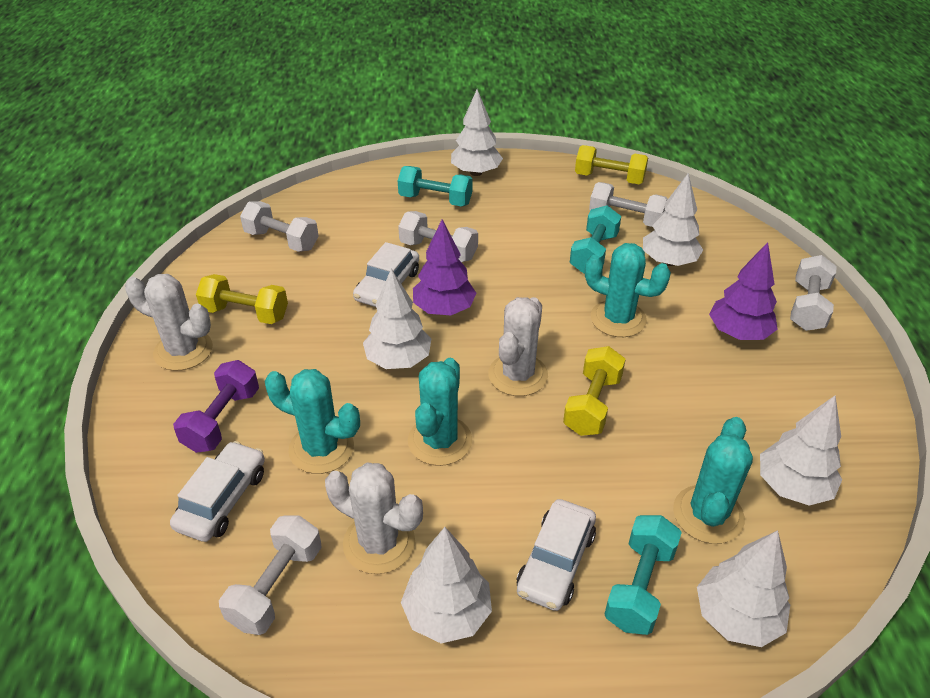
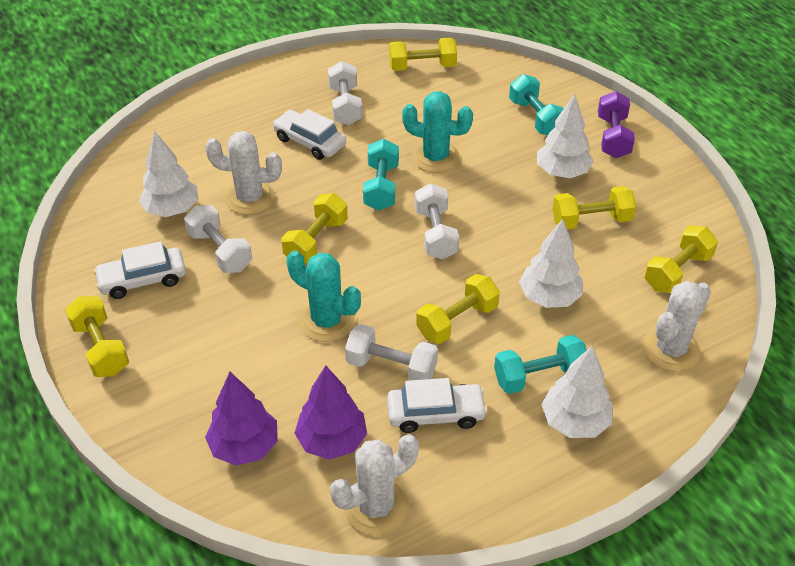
turquoise cactus: [265,369,360,474] [408,358,472,466] [585,243,671,337] [673,417,753,544] = 4 -> [287,250,361,342] [402,91,473,173] = 2
white dumbbell: [219,515,322,635] [240,201,319,252] [398,211,478,262] [589,182,668,227] [790,255,837,331] = 5 -> [184,205,252,273] [328,61,362,125] [345,324,438,380] [415,183,459,260] = 4
white tree: [363,269,431,369] [401,527,492,643] [451,89,503,176] [643,173,703,266] [697,530,790,647] [760,396,842,506] = 6 -> [139,131,198,217] [519,219,583,308] [537,94,593,178] [541,346,612,438] = 4
yellow dumbbell: [196,274,288,324] [563,346,626,436] [575,145,648,184] = 3 -> [65,296,129,377] [281,193,348,263] [389,38,457,71] [416,274,500,344] [552,186,636,229] [644,225,718,293] = 6

